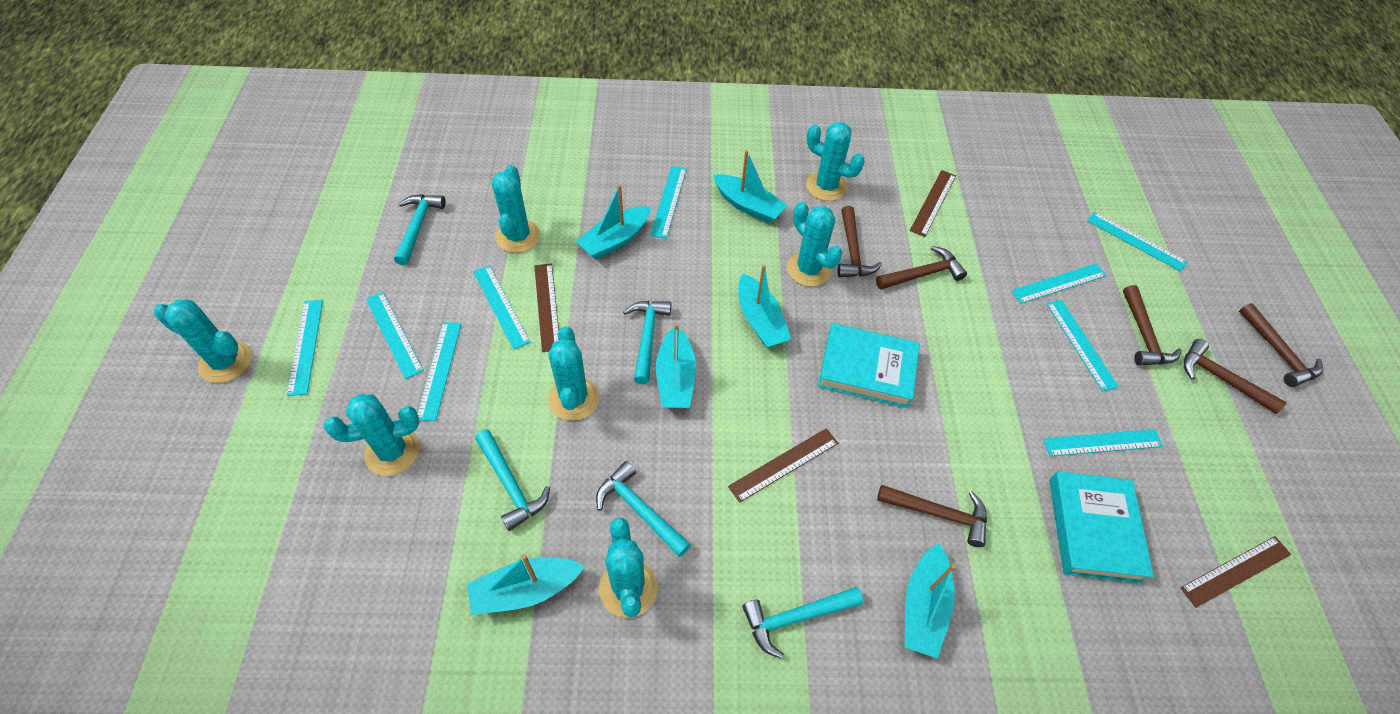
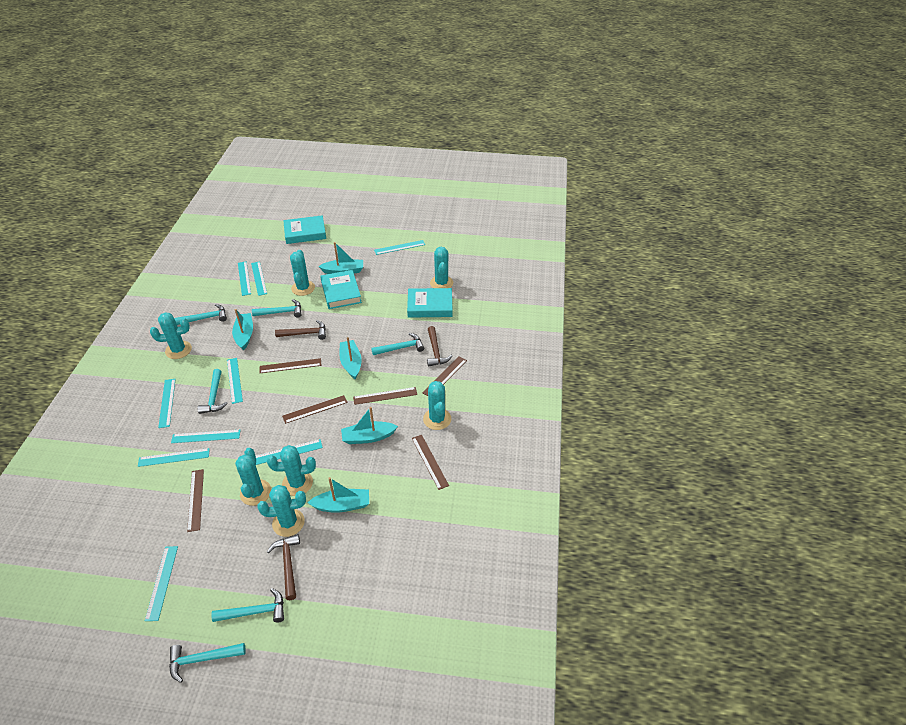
brown hammer: [838,206,882,277] [876,246,967,290] [877,485,987,547] [1123,285,1182,366] [1184,339,1286,414] [1239,303,1323,387] = 6 -> [267,534,300,600] [275,320,326,340] [427,326,452,367] = 3
brown ruler: [534,263,559,352] [728,428,838,503] [910,170,956,237] [1180,536,1291,608] = 4 -> [187,469,204,532] [259,358,321,373] [282,395,347,424] [353,387,417,405] [412,435,449,490] [423,357,467,396] = 6
turquoise boat: [467,554,585,615] [576,184,651,259] [656,323,696,408] [713,150,788,223] [738,265,791,348] [905,544,956,659] = 6 -> [232,309,253,351] [307,477,369,513] [318,242,363,274] [340,337,362,379] [341,407,398,444] = 5
turquoise book: [818,323,920,408] [1050,471,1154,583] = 2 -> [283,215,326,244] [320,270,362,309] [407,288,453,318] = 3
turquoise hammer: [394,194,445,266] [475,429,550,531] [596,461,691,557] [623,301,671,384] [742,587,863,659] = 5 -> [169,643,246,683] [175,304,227,325] [198,369,228,414] [211,588,284,622] [252,299,301,318] [371,333,424,355] = 6

